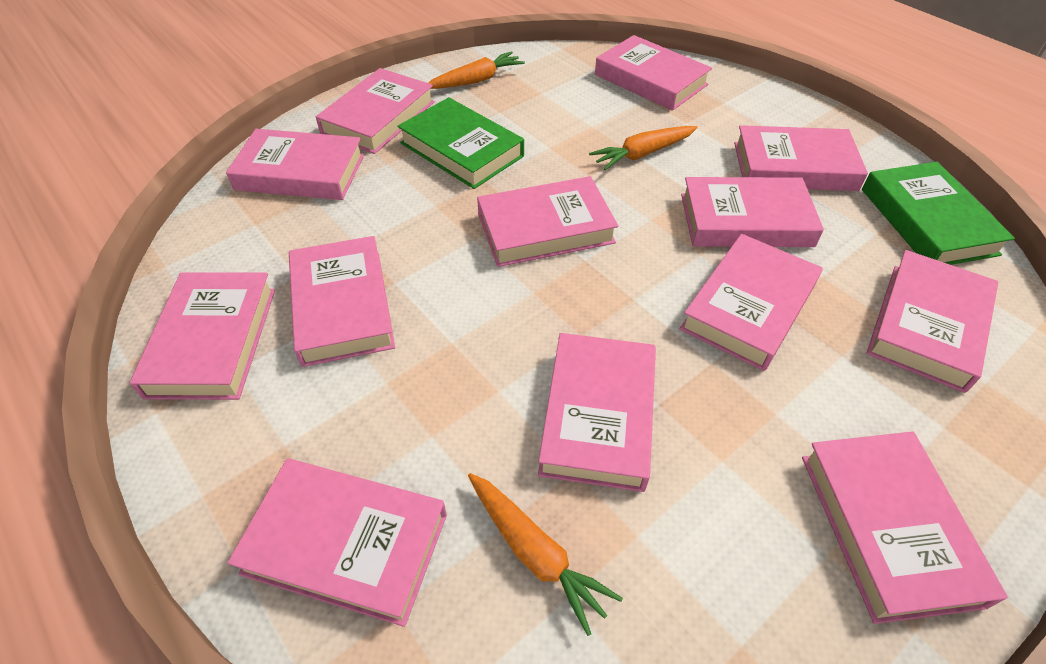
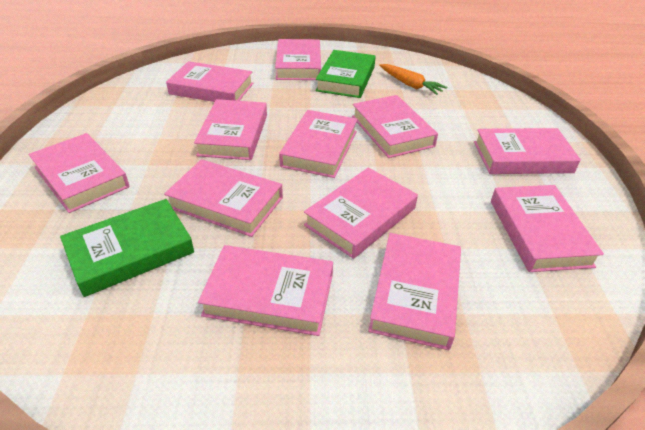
orange carrot: [428,51,525,89] [468,473,623,636] [589,126,697,170] = 3 -> [379,64,447,95] = 1
pink book: [130,272,275,400] [226,129,364,200] [228,459,447,627] [289,236,395,367] [316,68,435,154] [477,176,618,267] [538,333,656,492] [595,35,712,111] [680,234,823,371] [681,177,824,247] [734,125,868,191] [802,431,1008,624] [866,250,998,393] = 13 -> [29,133,129,213] [164,159,283,237] [166,61,253,102] [194,99,267,160] [198,245,333,336] [275,39,321,80] [279,110,358,178] [304,167,418,259] [352,95,438,158] [368,233,461,350] [474,128,581,174] [491,185,604,272] = 12

